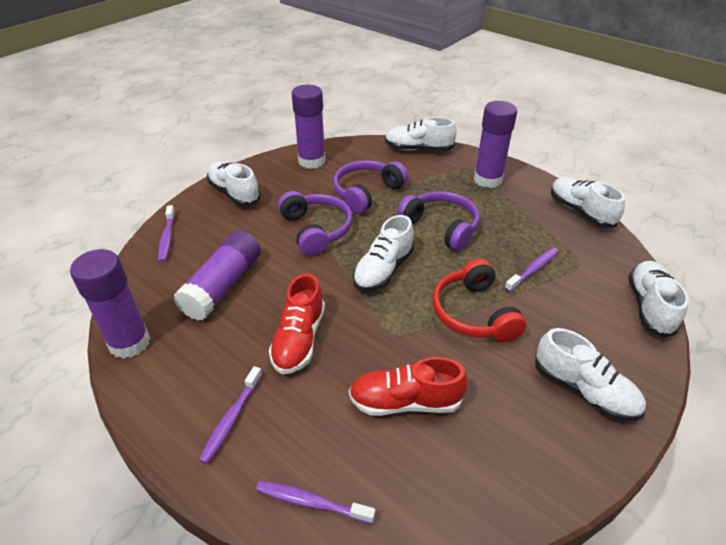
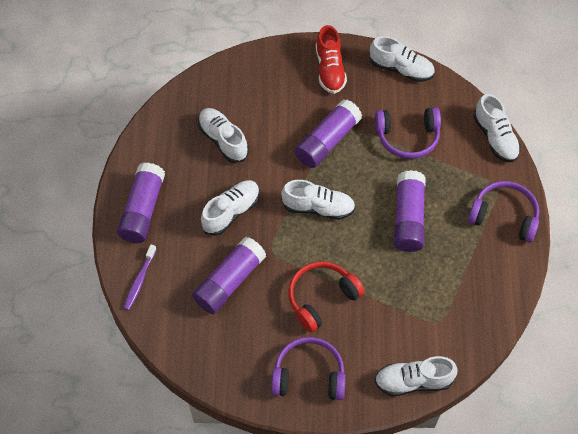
purple toothbrush: [158,205,175,262] [199,366,262,464] [256,481,375,524] [505,248,558,292] = 4 -> [124,244,157,310] = 1
red shoe: [269,274,325,374] [349,357,468,416] = 2 -> [316,25,347,94] = 1

